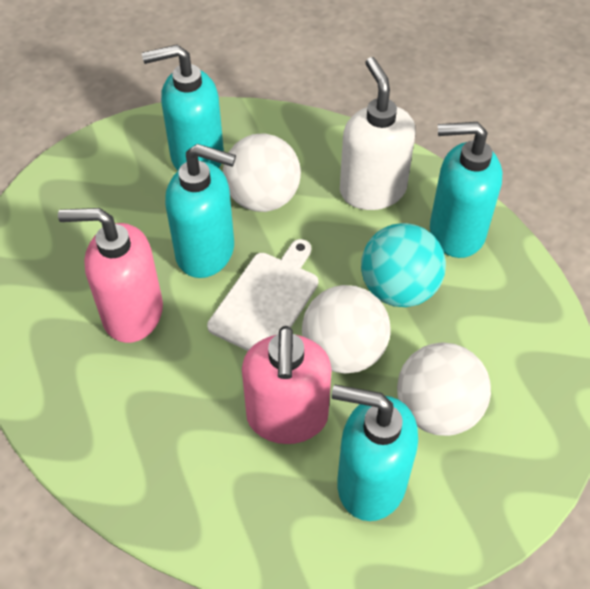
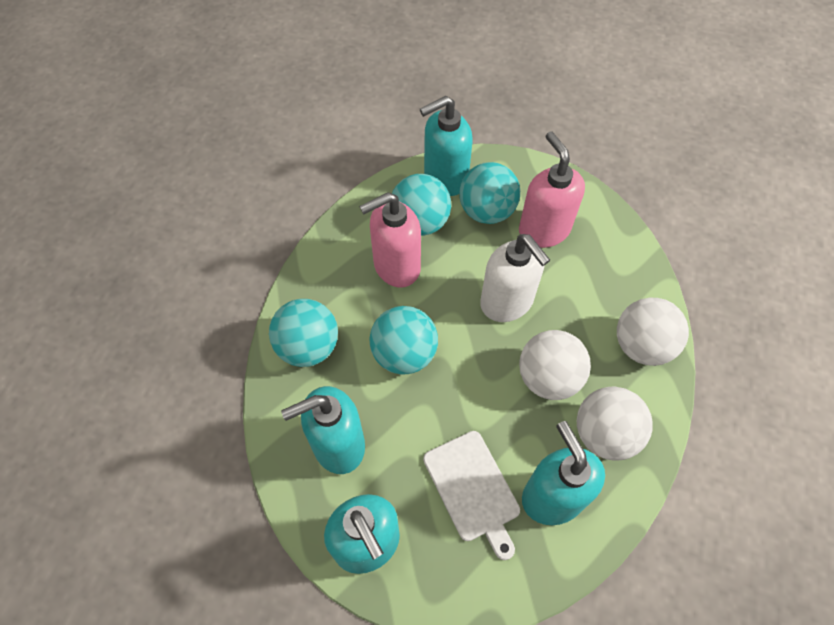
turquoise ball: [361,223,446,307] = 1 -> [269,299,338,367] [369,306,438,375] [392,174,451,236] [459,162,520,224] = 4

